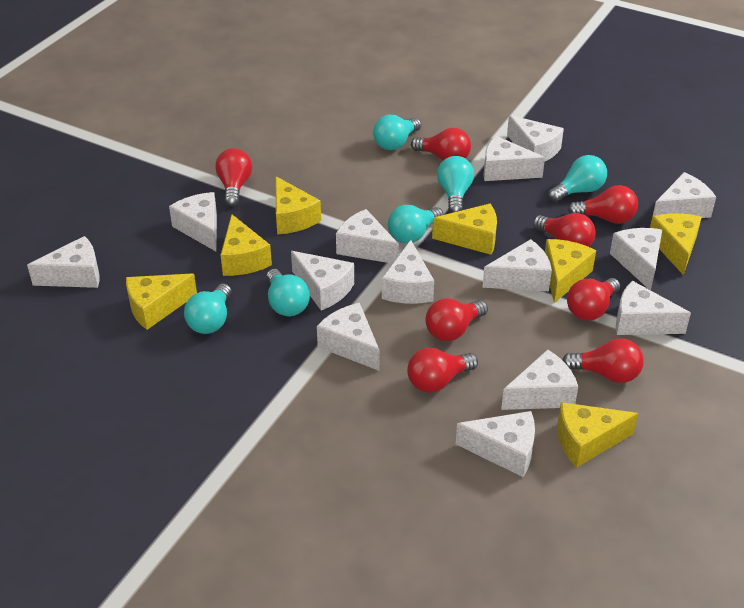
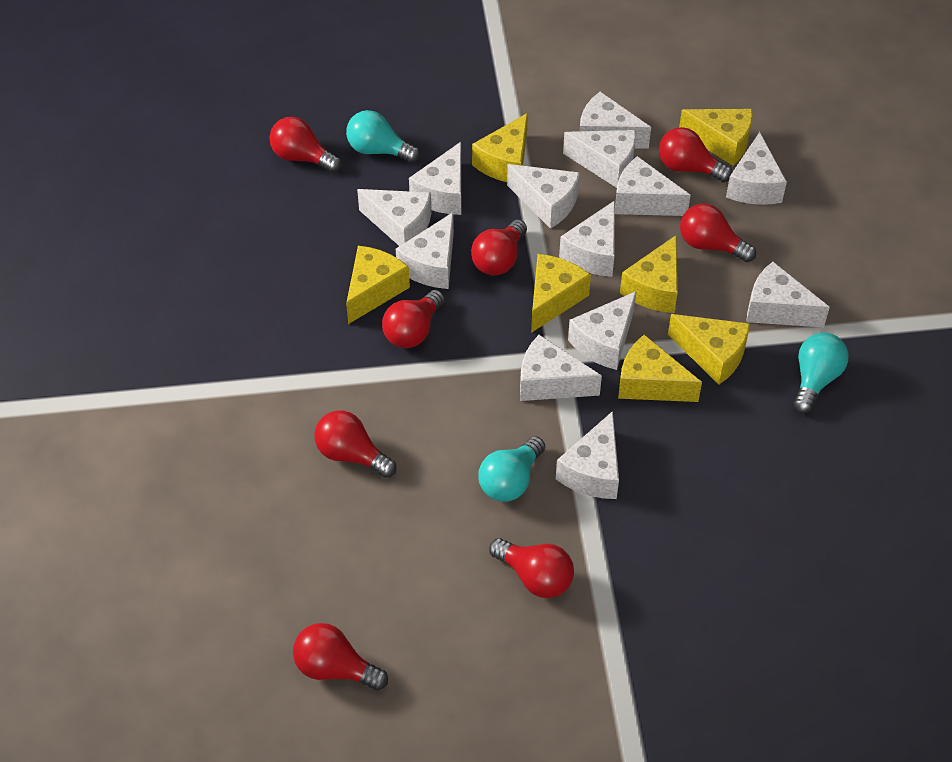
turquoise light bulb: [184,284,231,334] [266,269,310,316] [373,115,421,150] [388,205,444,244] [437,156,474,213] [548,155,607,202] = 6 -> [346,110,420,163] [478,436,545,502] [794,332,848,413] = 3
white cheese: [27,236,99,288] [169,192,217,251] [291,251,354,310] [317,303,379,371] [336,209,399,264] [382,240,434,304] [456,411,535,477] [482,239,552,291] [484,136,545,181] [501,349,578,410] [507,115,564,161] [610,228,662,290] [616,281,691,335] [653,172,716,218] = 14 -> [357,189,432,246] [396,212,454,289] [409,142,461,215] [507,164,580,229] [520,335,602,401] [556,411,619,499] [559,200,615,277] [563,130,636,188] [568,291,636,370] [580,92,651,149] [615,156,691,216] [726,132,787,205] [746,262,830,328] = 13

